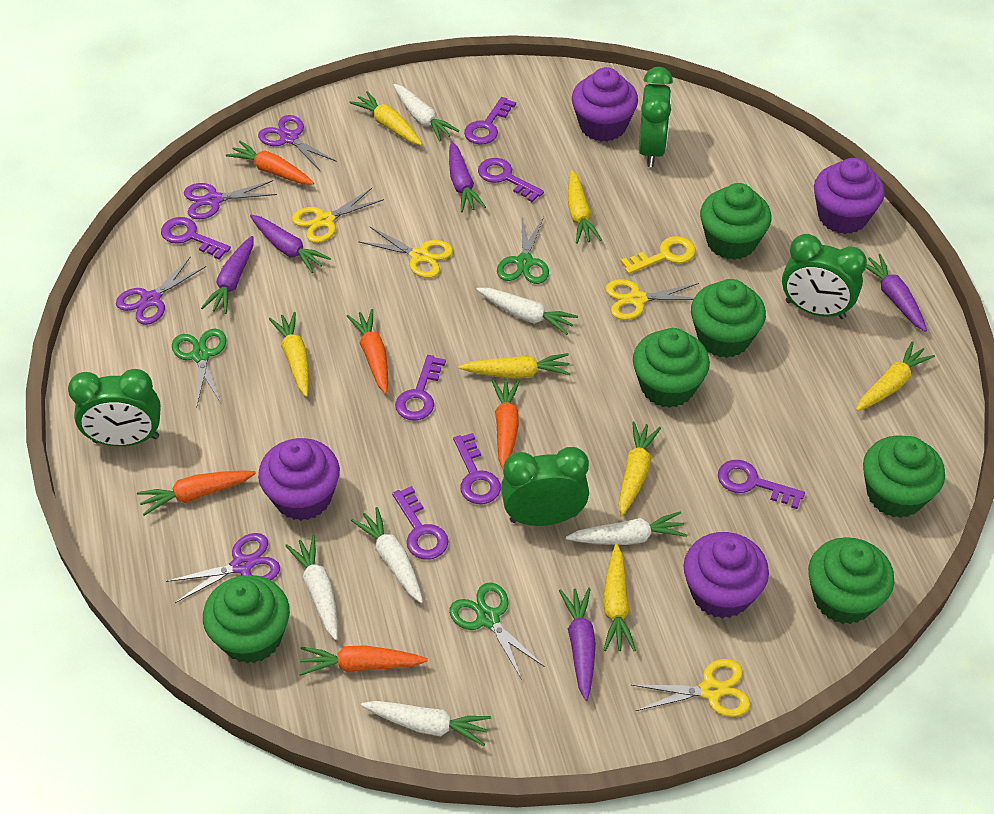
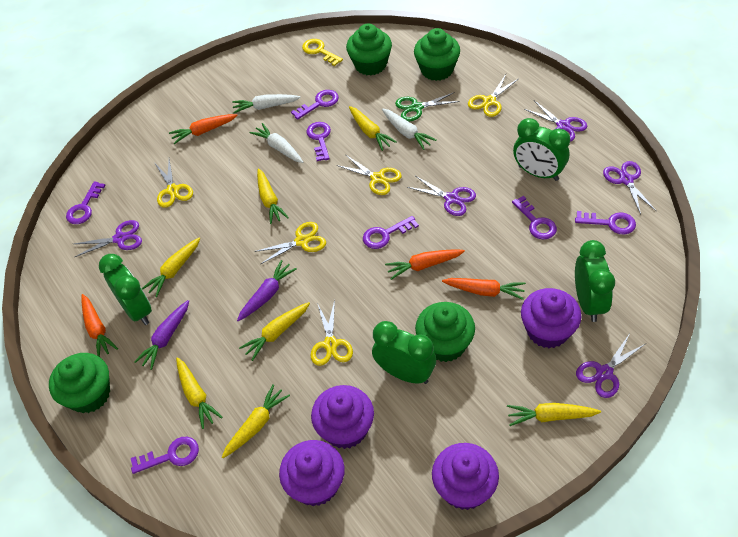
green cupcake: [203,575,290,663] [633,328,710,408] [691,279,766,358] [700,183,772,260] [808,537,894,624] [863,435,945,518] = 6 -> [49,353,110,413] [346,23,392,76] [414,28,460,81] [415,302,475,362] = 4
green scissors: [172,329,226,405] [449,582,544,680] [497,217,549,284] = 3 -> [395,92,460,121] = 1
orange carrot: [137,470,256,516] [226,141,314,185] [299,645,428,676] [347,309,388,394] [492,379,520,469] = 5 -> [81,294,118,357] [169,114,238,144] [385,249,465,280] [442,278,526,300] = 4
purple carrot: [201,236,253,314] [250,215,331,273] [449,141,486,212] [559,588,596,701] [866,254,927,332] = 5 -> [134,300,189,370] [237,260,297,321] = 2
purple scissors: [116,256,206,325] [166,533,280,603] [184,180,277,219] [258,115,337,170] = 4 -> [74,220,142,257] [407,176,476,216] [524,100,587,142] [576,335,645,398] [603,161,657,214] = 5
white carrot: [285,535,338,640] [351,507,423,603] [361,701,491,746] [394,84,459,141] [476,288,578,335] [566,511,687,545] = 6 -> [232,94,301,113] [250,123,303,163] [382,108,437,150] = 3
yellow scissors: [292,188,384,243] [358,226,453,278] [605,279,699,320] [632,659,751,717] = 4 -> [155,160,193,208] [254,222,326,264] [311,300,353,366] [336,155,402,195] [468,74,518,117] = 5

